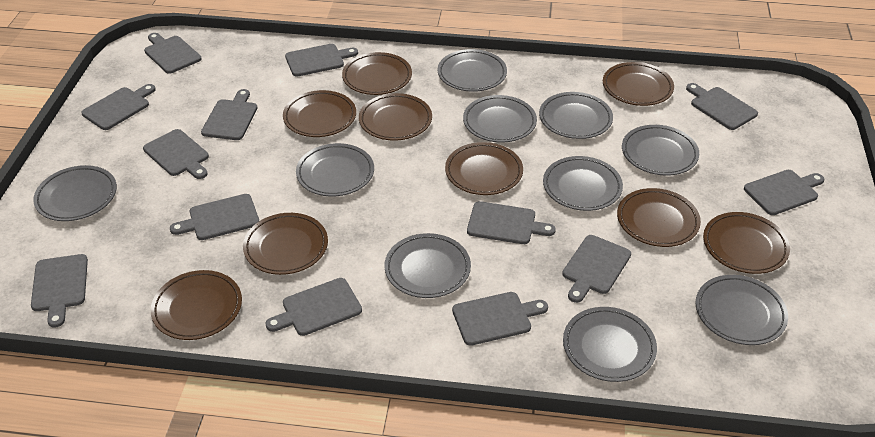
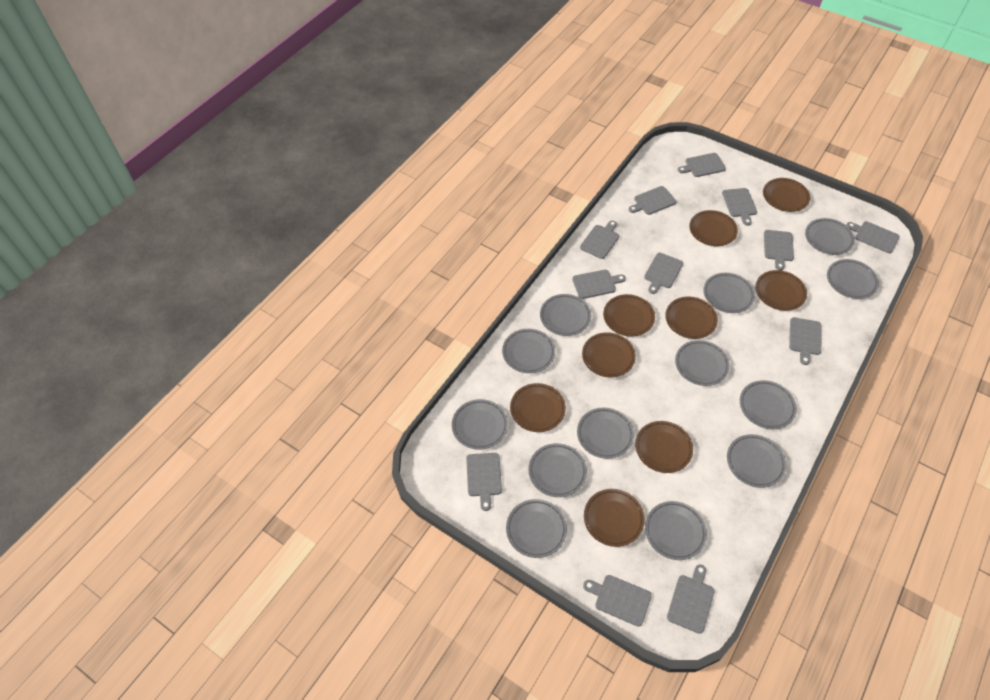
grey cutting board: [31,254,88,328] [81,84,156,130] [143,129,209,179] [144,33,202,74] [170,194,259,240] [201,89,258,140] [265,278,362,336] [285,44,358,77] [452,292,548,346] [467,201,556,244] [562,235,631,303] [686,83,758,130] [744,170,825,215] = 13 -> [466,453,502,511] [572,270,626,299] [580,220,619,259] [583,575,652,627] [629,186,677,215] [644,253,683,294] [667,564,714,634] [678,153,726,177] [722,188,757,226] [764,230,794,270] [789,317,821,365] [846,221,900,253] = 12
grey plate: [33,165,117,221] [296,143,374,196] [385,233,471,298] [437,49,507,92] [463,95,537,142] [539,92,613,139] [543,156,623,211] [563,307,657,382] [622,125,699,176] [695,275,788,345] = 10 -> [452,399,508,450] [502,329,555,373] [506,499,567,558] [528,443,587,497] [540,294,591,336] [577,408,634,459] [645,501,707,560] [675,340,730,386] [703,273,755,313] [727,434,786,488] [740,380,797,429] [805,218,855,255] [827,259,879,299] = 13

